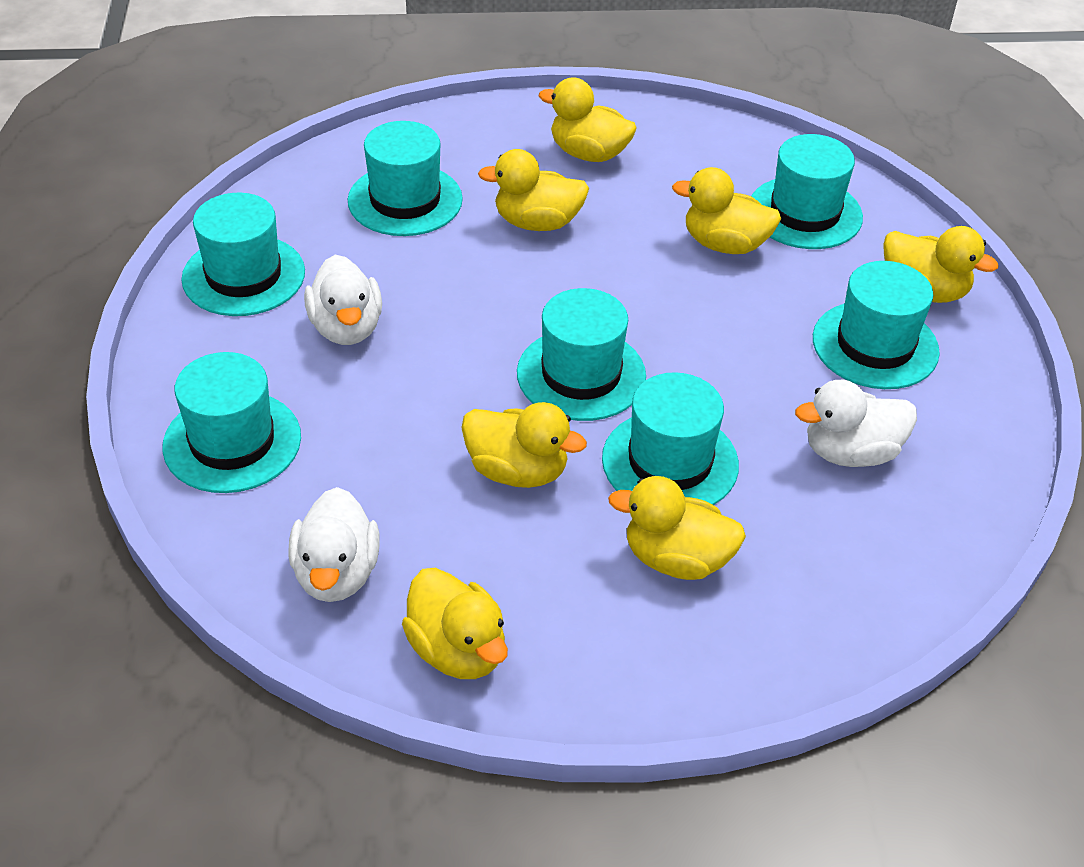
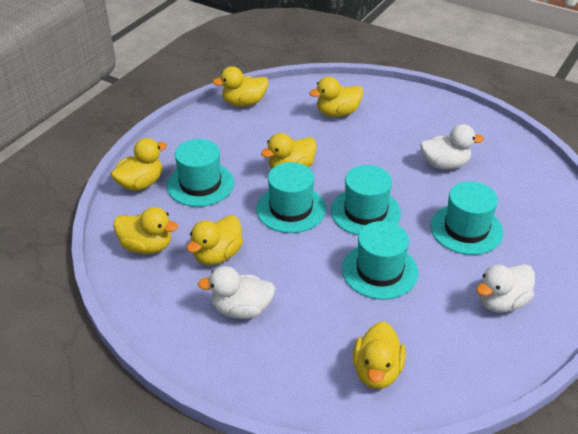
turquoise hat: [162,352,301,493] [181,193,305,316] [348,121,463,236] [517,288,646,421] [602,372,739,505] [751,134,863,249] [813,261,940,389] = 7 -> [167,139,234,207] [256,162,326,233] [331,165,401,235] [342,221,418,300] [430,181,503,255] = 5

